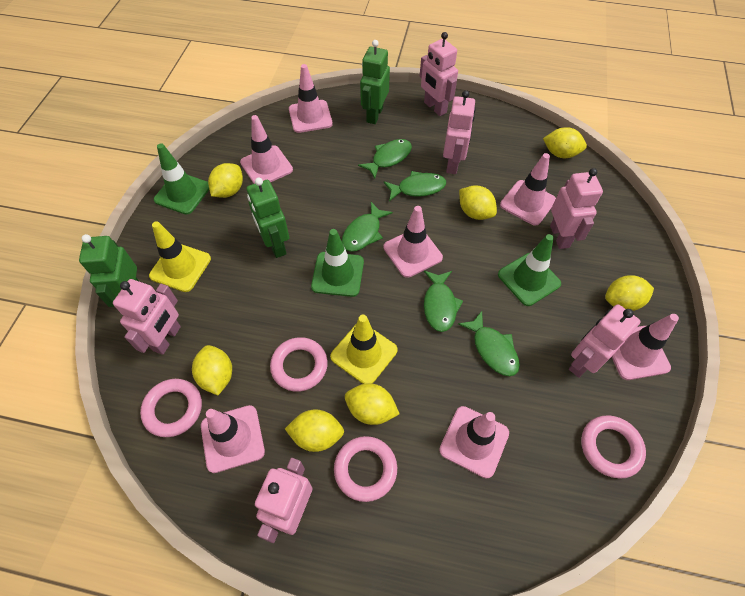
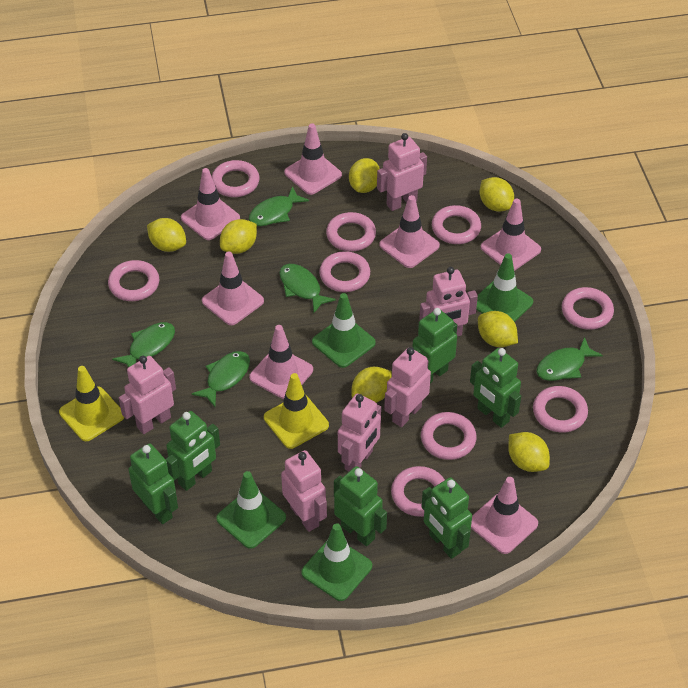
green robot: [79,234,139,307] [246,178,289,258] [360,40,390,124] = 3 -> [128,443,178,524] [166,411,220,491] [334,466,387,546] [412,308,457,383] [421,477,472,559] [470,348,521,428] = 6
green traffic cone: [154,143,209,215] [311,229,364,297] [498,234,561,306] = 3 -> [216,471,286,549] [301,523,372,601] [312,293,376,368] [476,254,533,322] = 4
pink ring: [140,379,202,437] [270,337,328,392] [334,436,397,502] [581,415,646,479] = 4 -> [108,260,159,301] [212,160,259,197] [319,251,370,292] [326,212,376,251] [391,466,445,517] [421,412,476,460] [432,205,481,244] [533,386,588,433] [562,287,614,330] = 9

